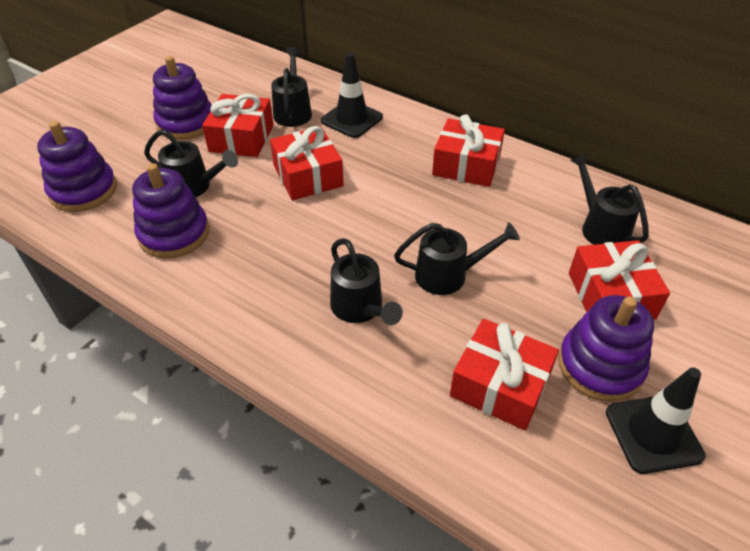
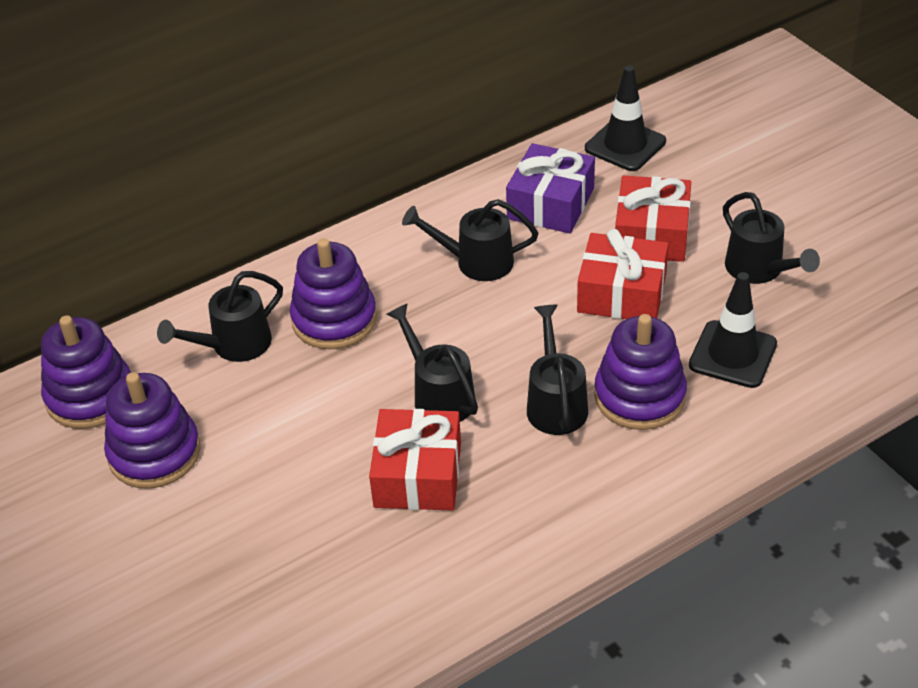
purple gift: none = 0 -> [506,143,595,233] = 1
red gift: [202,94,274,157] [270,126,344,200] [432,114,505,187] [450,319,559,431] [569,240,670,320] = 5 -> [369,409,461,511] [577,229,669,319] [615,175,691,262] = 3

